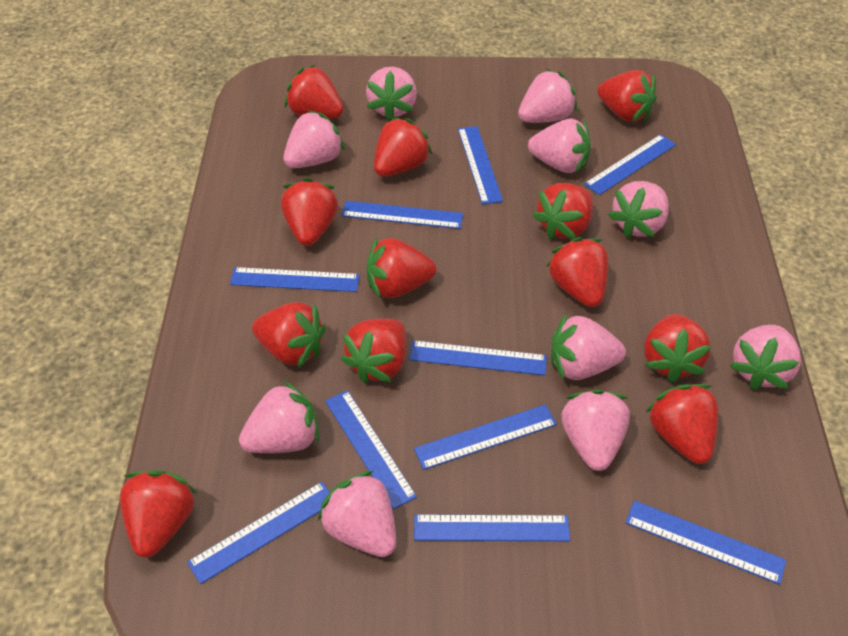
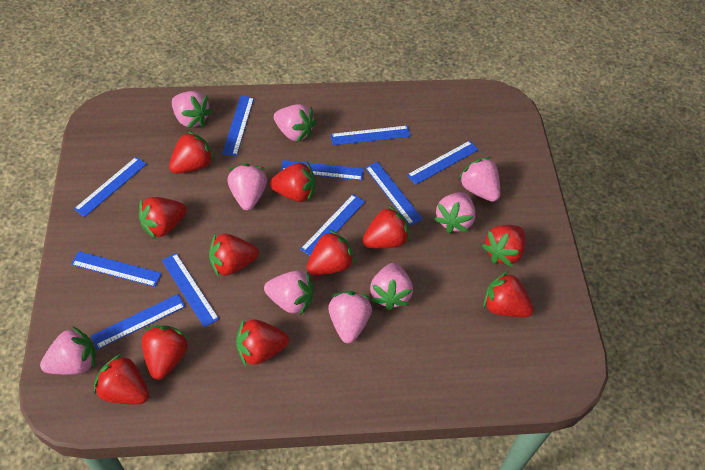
pink strawberry: [239,381,320,453] [283,110,345,168] [318,471,396,557] [366,67,417,121] [518,69,577,123] [528,119,591,173] [551,314,626,380] [561,390,630,471] [608,181,669,238] [730,325,801,390] = 10 -> [40,326,96,375] [172,91,213,129] [228,164,267,210] [264,271,314,316] [274,104,316,142] [328,292,372,343] [370,263,413,310] [434,192,476,233] [458,157,500,202] = 9
red strawberry: [120,470,196,558] [252,302,326,368] [281,178,338,246] [285,65,344,119] [341,319,406,384] [367,238,436,299] [374,117,432,177] [533,183,593,240] [546,237,608,307] [597,70,657,122] [644,314,711,383] [645,384,718,464] = 12 -> [94,354,149,404] [139,197,187,239] [142,326,188,380] [169,131,214,174] [209,233,259,277] [236,319,289,366] [270,162,315,202] [307,229,355,275] [363,205,410,248] [482,225,526,267] [483,271,534,317] = 11

